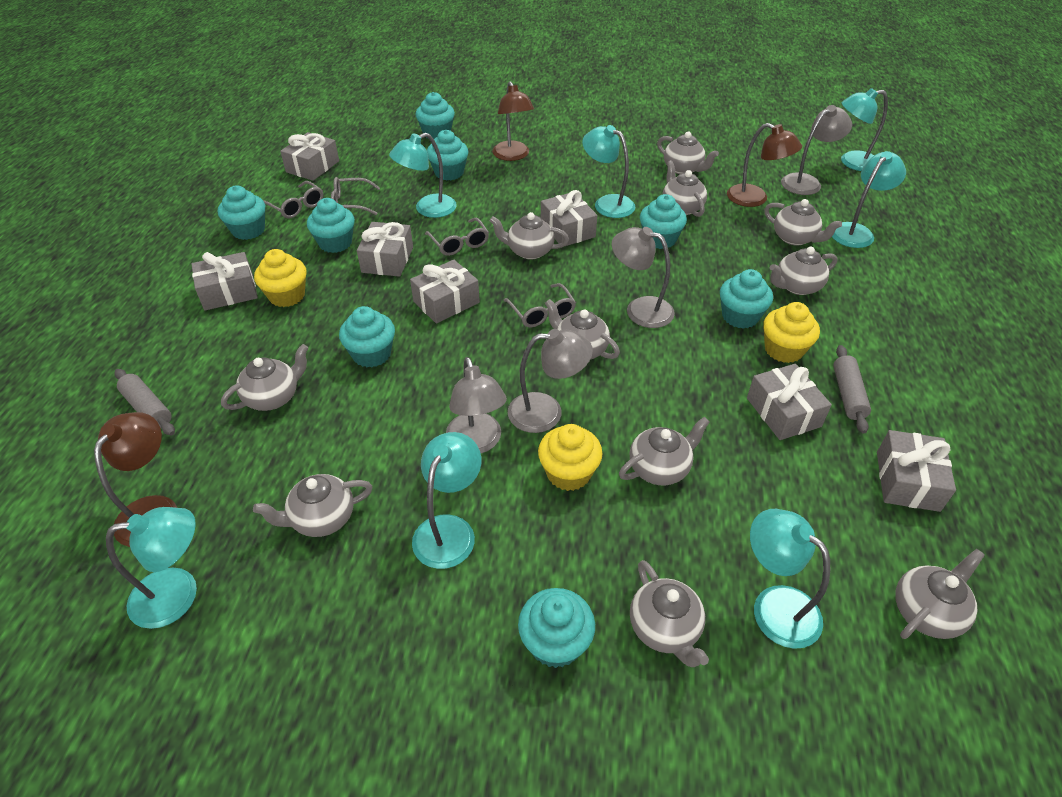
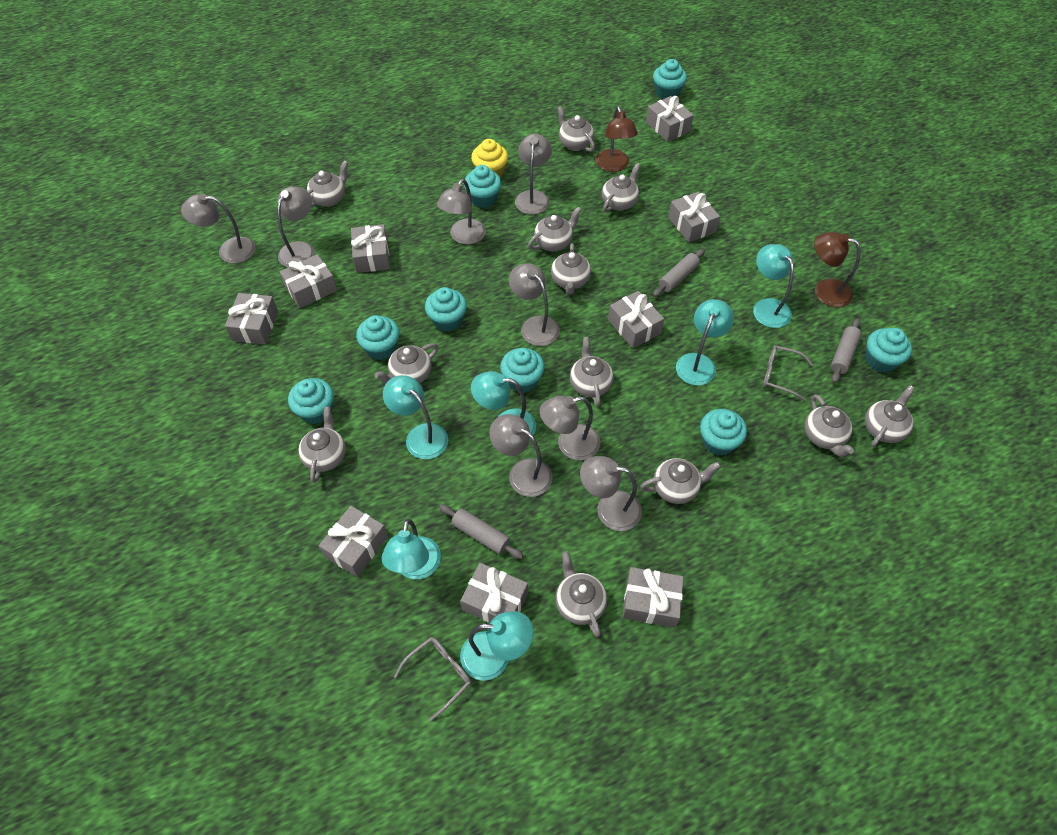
brown lamp: [94,412,177,547] [492,81,534,161] [727,123,802,207] = 3 -> [596,106,638,172] [814,232,861,307] = 2
grey gift: [191,252,258,310] [280,132,339,181] [357,222,413,277] [410,260,480,323] [541,190,597,246] [747,364,832,440] [877,430,956,512] = 7 -> [225,293,278,344] [280,254,337,308] [319,506,388,577] [351,224,390,273] [461,563,528,623] [608,291,664,348] [622,567,684,628] [646,96,694,142] [668,192,720,242] = 9
grey glasses: [263,181,323,218] [331,177,380,215] [425,218,489,256] [504,283,576,327] = 4 -> [394,637,471,721] [763,345,813,401] = 2
grey lamp: [446,357,507,453] [508,329,593,433] [611,227,675,328] [781,105,852,195] = 4 -> [181,193,256,263] [277,186,315,267] [437,179,486,245] [489,414,553,497] [509,264,560,346] [515,134,552,215] [540,396,600,460] [580,456,642,531] = 8
grey rolling pin: [115,369,175,435] [833,345,871,434] = 2 -> [439,504,524,559] [653,249,705,297] [831,318,862,383] = 3
grey teapot: [221,344,308,411] [253,474,372,537] [489,212,569,260] [545,299,620,359] [619,417,710,485] [630,560,709,667] [657,131,719,174] [663,160,707,217] [764,199,842,246] [770,247,837,295] [895,549,985,639] = 11 -> [298,407,346,483] [307,160,348,207] [375,343,438,385] [528,207,581,251] [551,243,591,294] [555,551,607,637] [557,106,595,152] [570,337,614,406] [602,163,640,213] [640,458,721,504] [804,394,854,457] [865,385,915,447] = 12
turquoise lamp: [106,507,197,629] [389,133,457,218] [412,432,481,569] [582,125,635,218] [750,509,830,649] [832,151,906,248] [841,88,888,171] = 7 -> [382,519,441,579] [383,375,448,459] [460,611,534,681] [471,371,536,435] [676,299,734,385] [753,244,794,328] = 6
yellow cupcake: [254,249,307,307] [538,424,603,491] [763,302,820,363] = 3 -> [471,139,508,178] = 1

